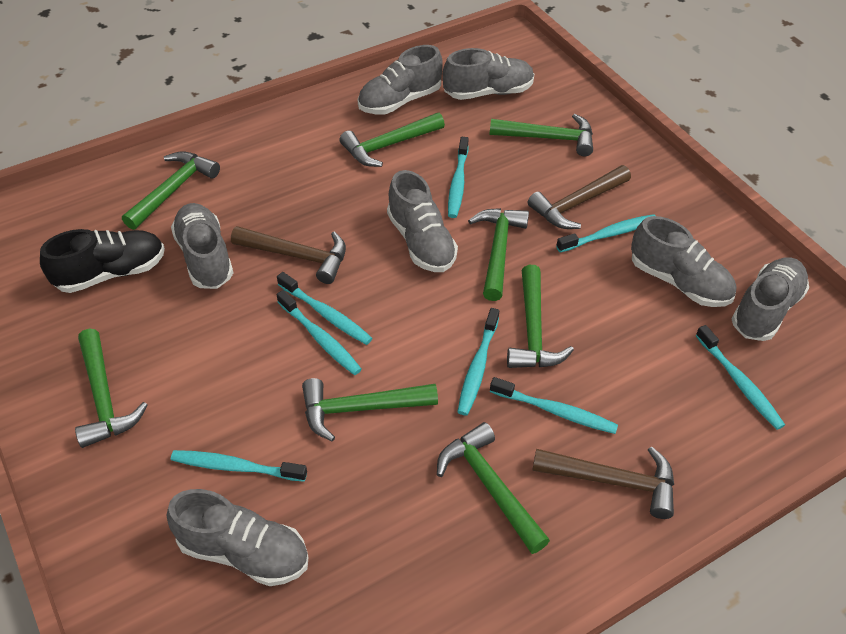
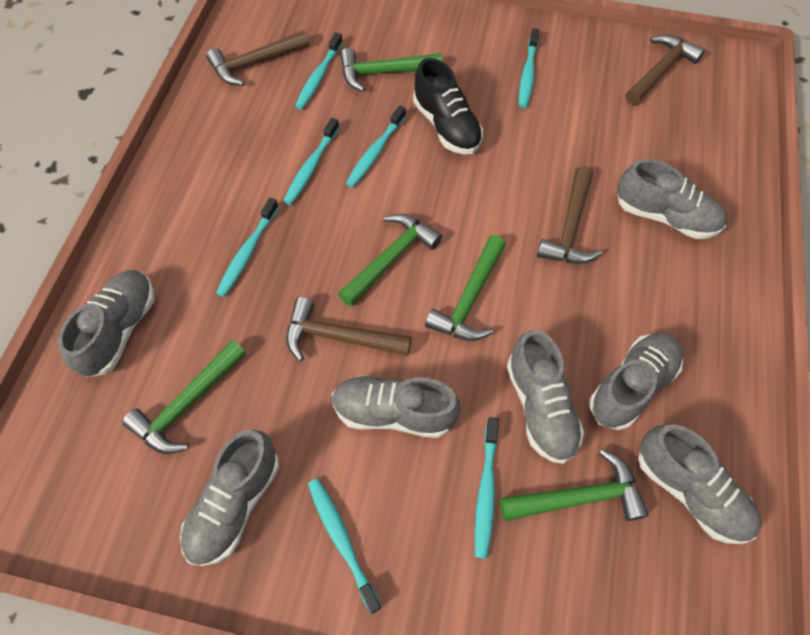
brown hammer: [231,226,346,284] [528,165,631,229] [532,446,674,519] = 3 -> [206,30,309,86] [286,297,412,361] [537,166,602,264] [626,35,705,105] = 4
green hammer: [75,329,148,448] [122,151,220,230] [302,378,438,442] [340,113,445,167] [437,422,550,554] [468,208,529,301] [489,114,593,156] [507,265,574,368] = 8 -> [122,340,246,454] [338,214,442,307] [340,48,442,92] [425,235,506,341] [500,449,649,521] = 5
turquoise toothbrush: [171,450,307,482] [277,272,373,345] [277,290,362,375] [448,137,469,218] [457,308,499,415] [490,377,618,434] [556,214,655,253] [695,325,785,430] = 8 -> [216,198,279,297] [283,118,339,205] [295,33,343,110] [308,478,382,614] [346,105,406,188] [475,417,499,559] [519,28,539,108] = 7

